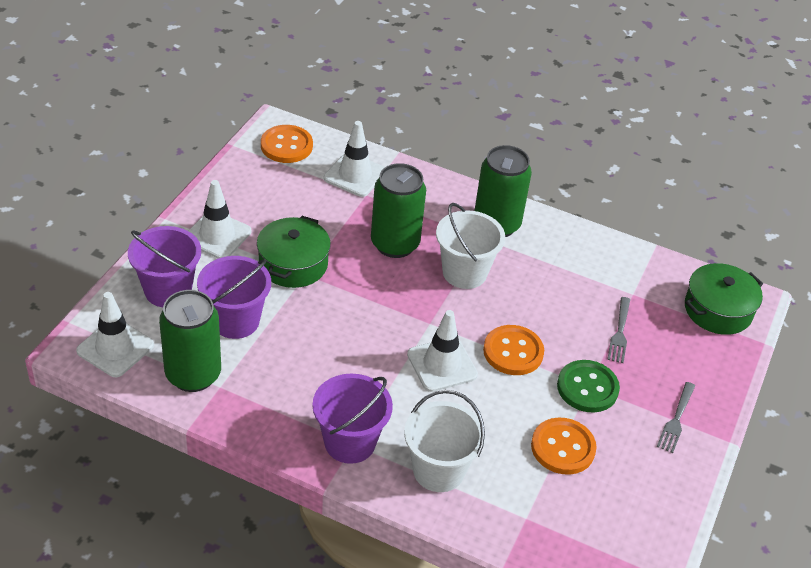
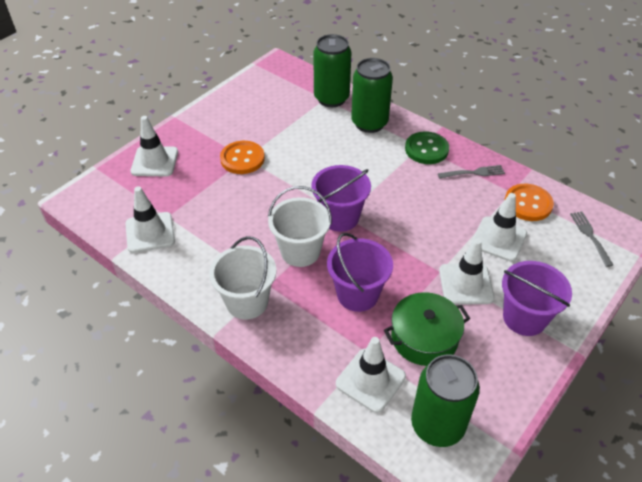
green pot: [257,216,331,288] [685,263,763,335] = 2 -> [384,292,470,366] = 1
orange button: [261,125,313,163] [483,325,544,375] [531,418,597,475] = 3 -> [220,141,265,174] [504,184,554,221] = 2
white traffic cone: [76,292,154,377] [188,180,251,258] [324,121,385,197] [407,310,478,392] = 4 -> [125,186,175,253] [131,116,178,176] [336,337,406,413] [439,238,494,305] [471,193,527,262] = 5

